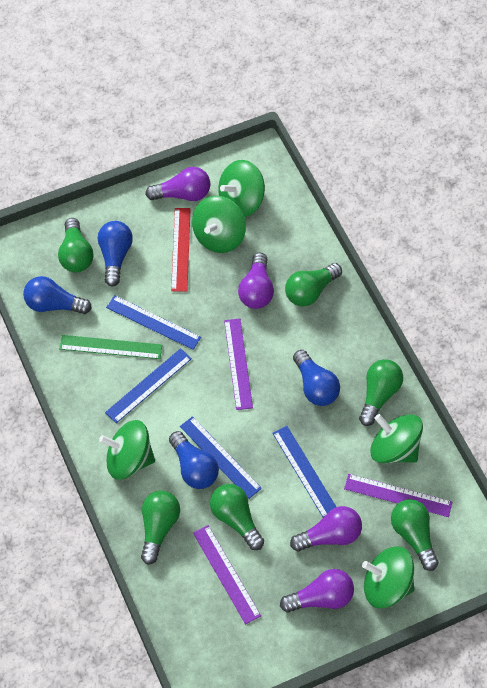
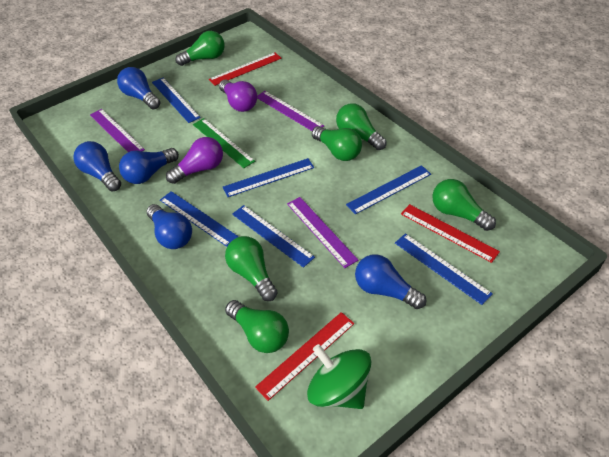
blue light bulb: [23,276,92,314] [98,221,133,287] [169,431,219,489] [293,350,340,406] = 4 -> [73,141,121,191] [117,67,160,109] [119,148,179,184] [146,204,192,249] [355,254,426,309] = 5
blue ruler: [105,348,192,423] [106,295,201,350] [180,416,262,499] [272,426,336,518] = 4 -> [152,78,201,123] [160,191,239,247] [223,158,314,197] [232,205,315,268] [346,165,431,214] [395,233,493,305] = 6
green spinning top: [99,420,155,480] [192,196,246,253] [218,160,265,217] [362,546,414,608] [370,414,423,463] = 5 -> [307,344,371,409] = 1
purple light bulb: [145,167,210,201] [238,253,274,309] [280,569,354,613] [290,506,362,552] = 4 -> [166,137,223,184] [219,79,257,112] = 2
red ruler: [171,208,191,292] = 1 -> [209,53,282,86] [255,312,355,401] [401,204,500,263] = 3

